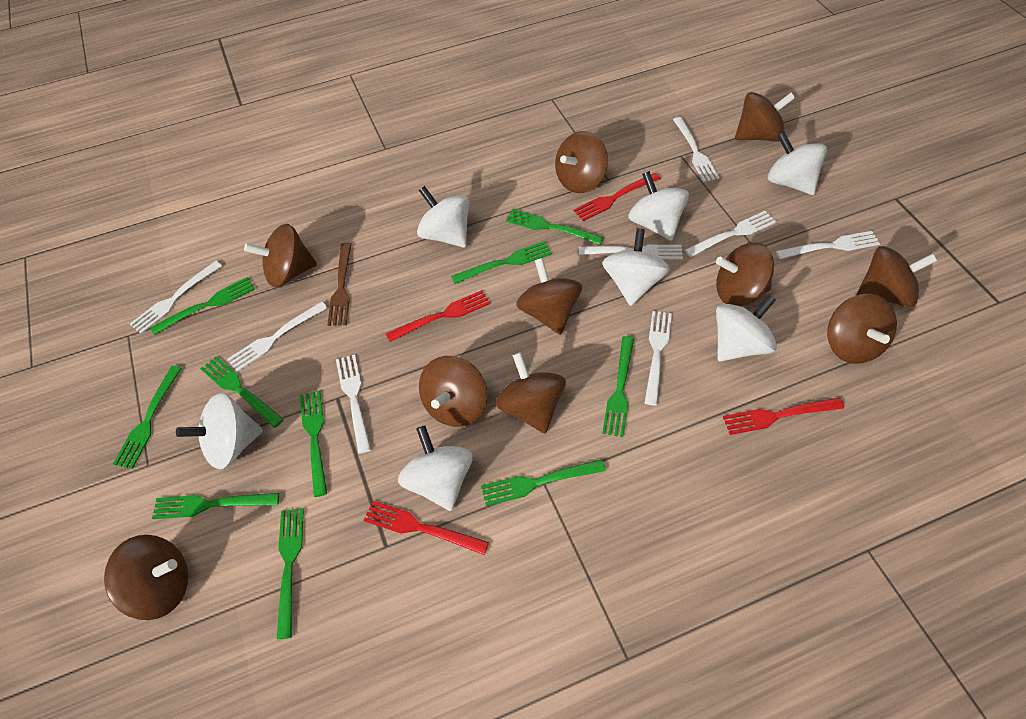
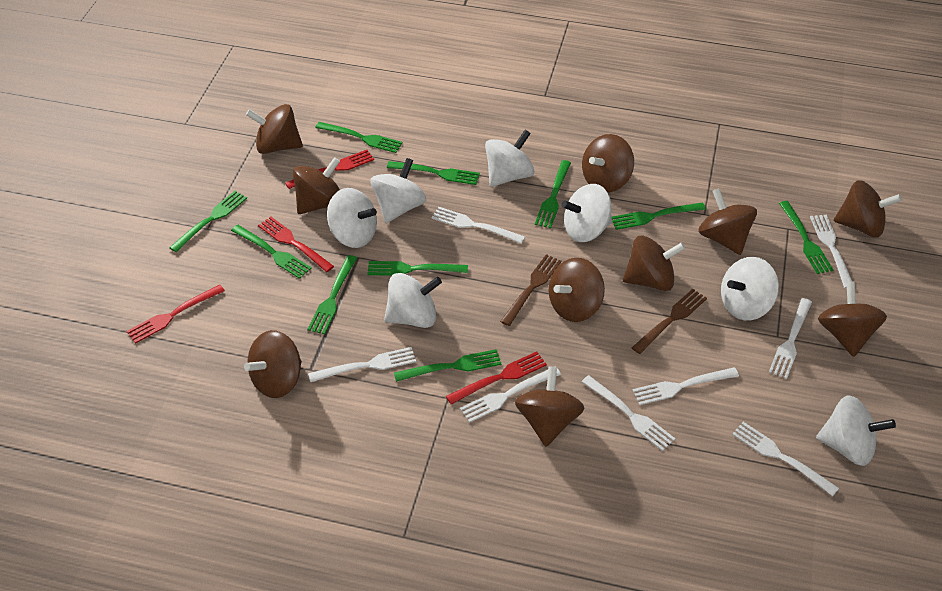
brown fork: [327,243,352,326] = 1 -> [500,254,561,326] [632,289,707,354] = 2

